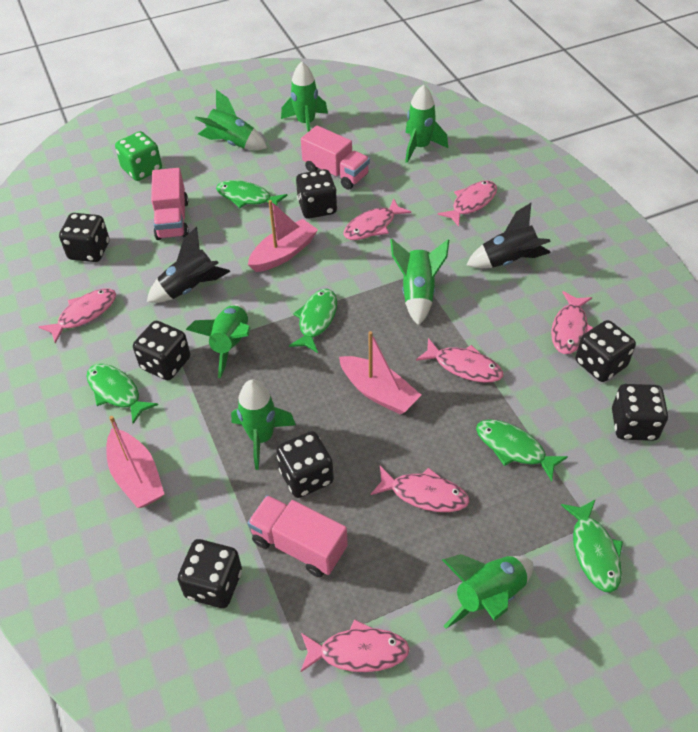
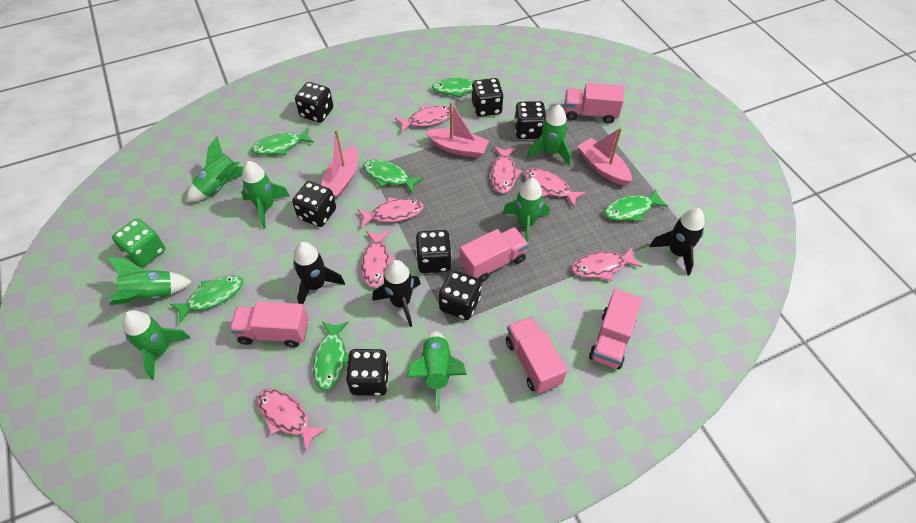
black rocket: [147,227,230,303] [467,203,551,268] = 2 -> [293,242,345,304] [372,260,421,327] [649,208,705,275] = 3
green fish: [86,364,158,424] [216,180,288,208] [289,289,337,353] [476,419,568,481] [561,499,623,593] = 5 -> [170,275,243,324] [251,128,314,155] [313,321,349,390] [363,160,424,194] [432,78,487,98] [604,190,668,221] = 6
pink truck: [151,168,189,240] [247,495,348,577] [301,125,370,190] = 3 -> [230,301,309,348] [460,227,529,283] [506,317,567,394] [564,83,624,124] [589,289,642,369] = 5

